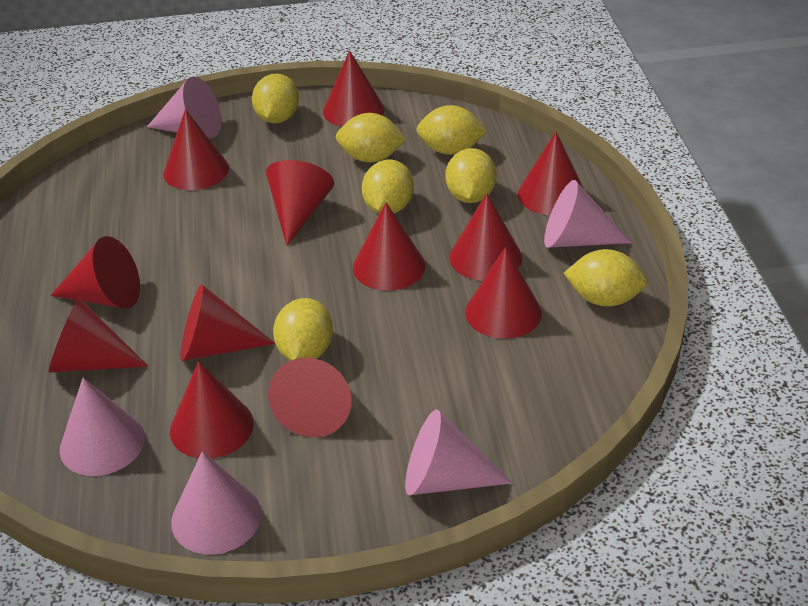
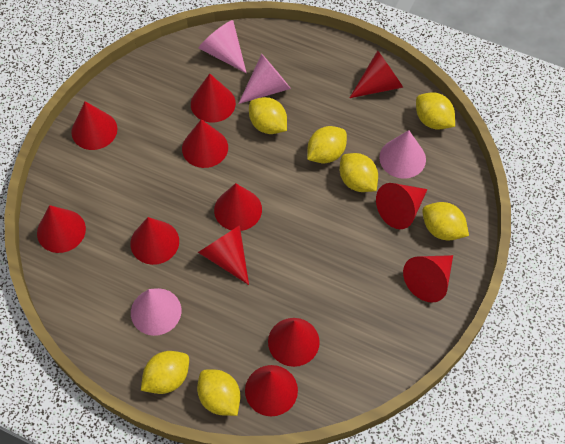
pink cone: [60,378,145,476] [147,76,221,138] [171,451,262,555] [405,409,512,495] [544,180,632,248] = 5 -> [131,288,181,336] [199,20,247,73] [238,54,291,104] [379,130,426,179] = 4

